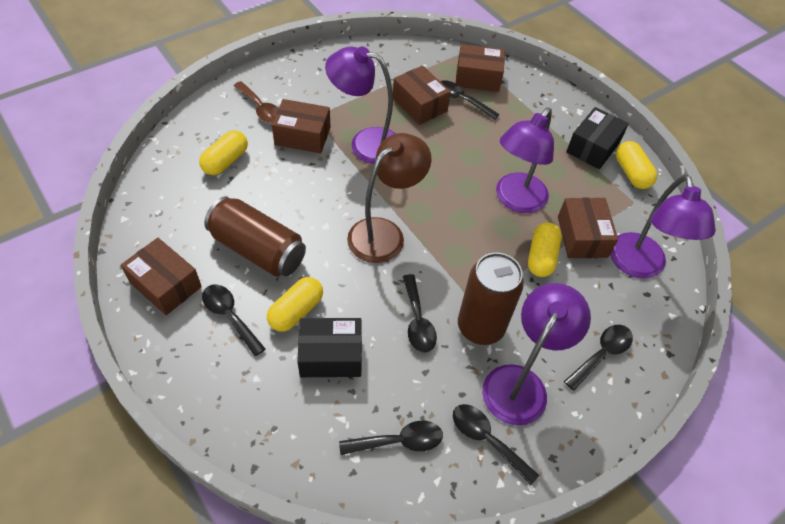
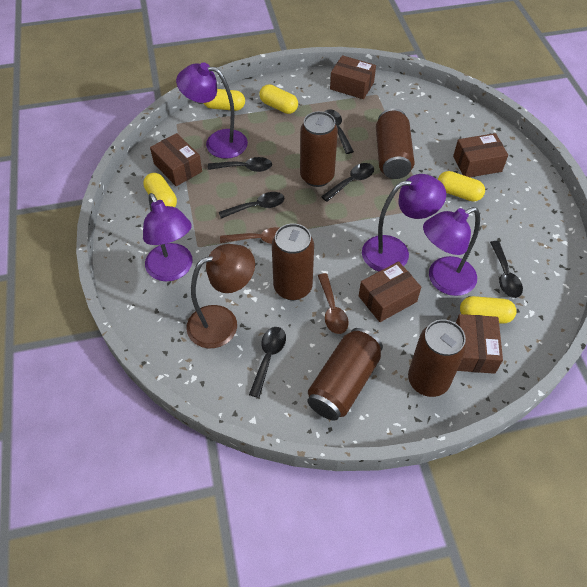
black box: [297,318,362,377] [566,107,629,169] = 2 -> none = 0
brown can: [204,196,306,276] [458,253,524,345] = 2 -> [272,223,314,300] [300,111,338,187] [308,328,383,420] [376,108,415,179] [408,320,467,397] = 5
brown spoon: [234,81,279,123] = 1 -> [220,227,279,244] [318,273,349,334] = 2
yellow capsule: [199,130,248,175] [267,277,323,332] [528,222,562,277] [616,141,657,189] = 4 -> [143,173,177,207] [203,89,245,111] [259,84,298,114] [438,171,485,202] [460,296,517,324] = 5

